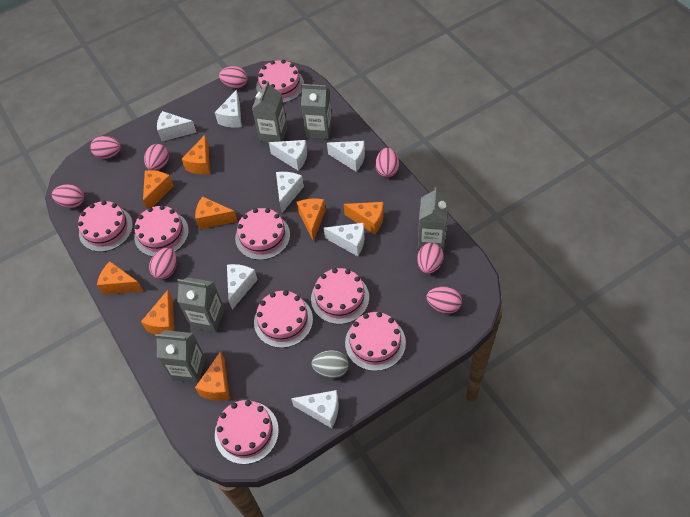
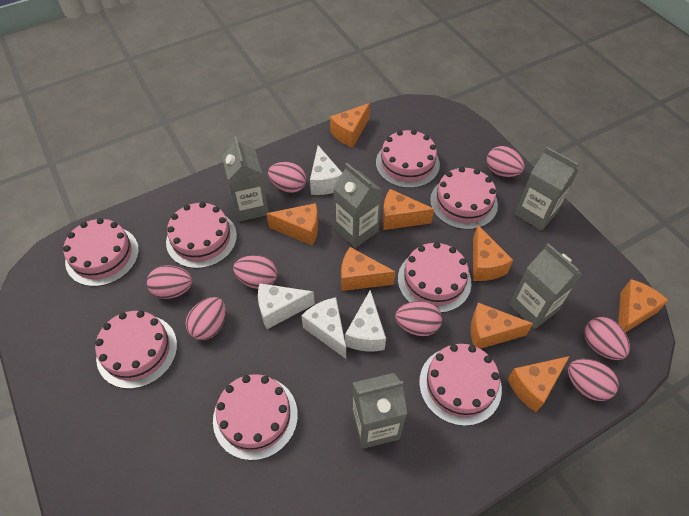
grey egg: [311,350,349,378] = 1 -> none = 0
white cheese: [157,111,197,141] [215,90,242,128] [227,264,258,310] [268,140,307,171] [276,172,304,213] [291,390,339,428] [324,223,365,256] [327,141,365,172] = 8 -> [258,283,315,329] [301,297,346,359] [310,146,342,195] [345,290,386,352] = 4

